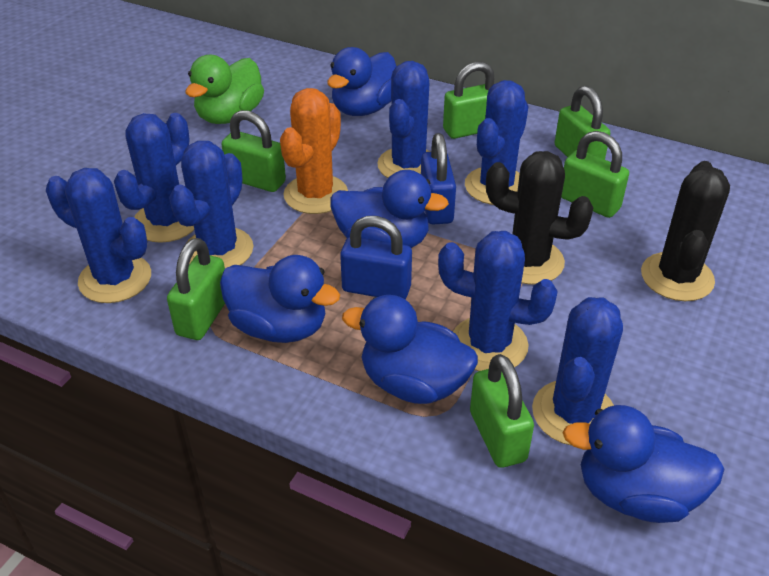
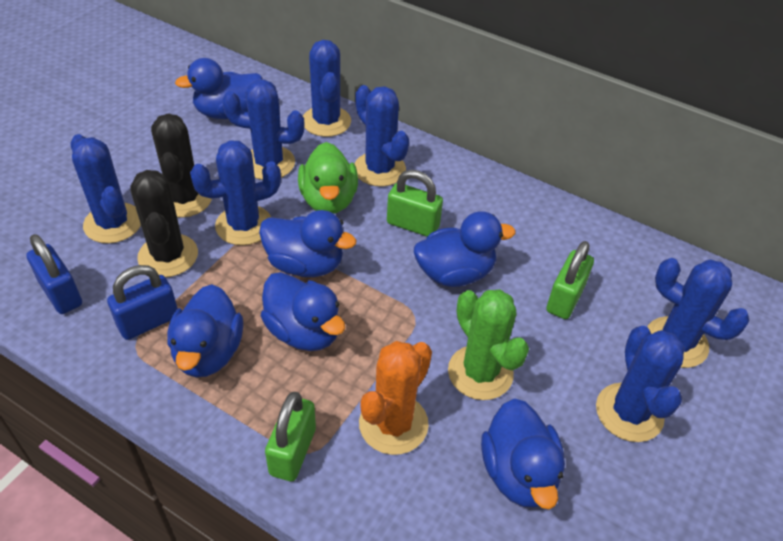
blue duck: [220,255,340,343] [327,47,397,116] [330,170,449,248] [342,295,478,404] [563,405,724,523] = 5 -> [167,284,243,378] [175,58,263,119] [259,210,356,277] [261,272,345,351] [414,211,516,287] [481,399,565,509] = 6
green cactus: none = 0 -> [448,289,529,400] = 1
green padlock: [167,238,225,340] [221,110,286,192] [443,62,495,139] [470,354,534,468] [555,86,610,159] [561,131,629,218] = 6 -> [265,392,316,481] [387,170,443,237] [546,241,594,319] = 3

